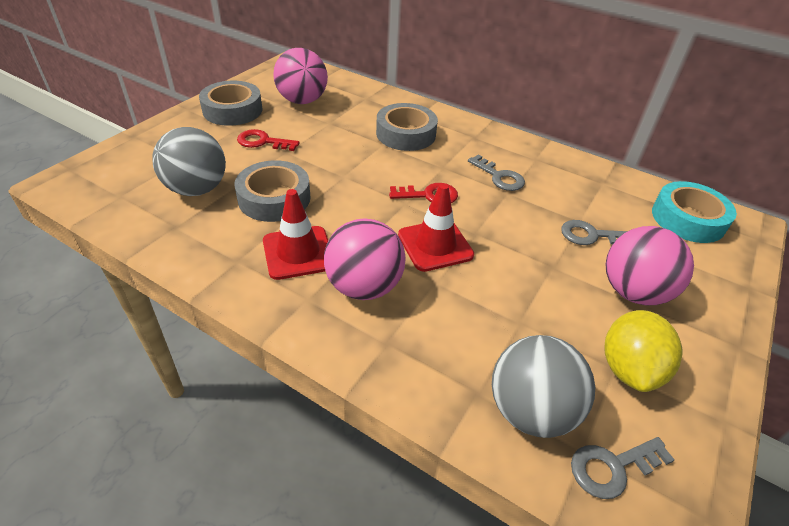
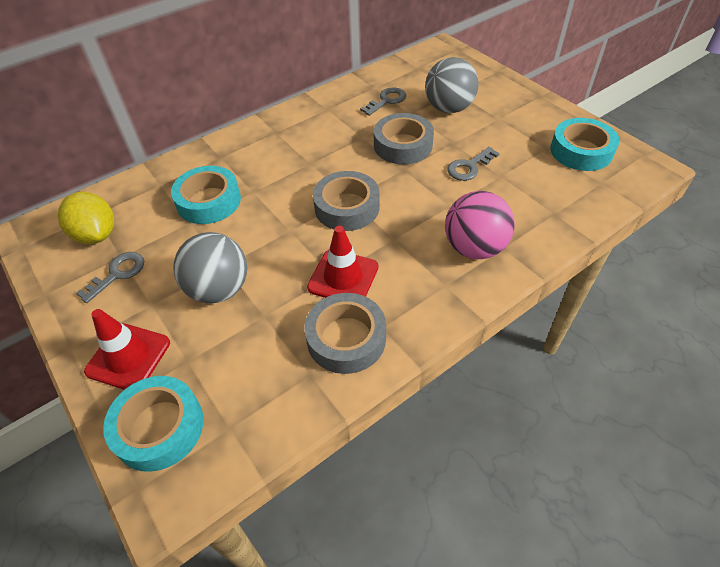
pink ball: [273,48,328,104] [324,218,406,300] [606,226,694,305] = 3 -> [445,191,515,259] = 1
red key: [237,129,300,151] [389,183,458,203] = 2 -> none = 0
turquoise tape: [652,181,737,243] = 1 -> [103,376,204,472] [171,166,241,224] [550,118,619,171] = 3

